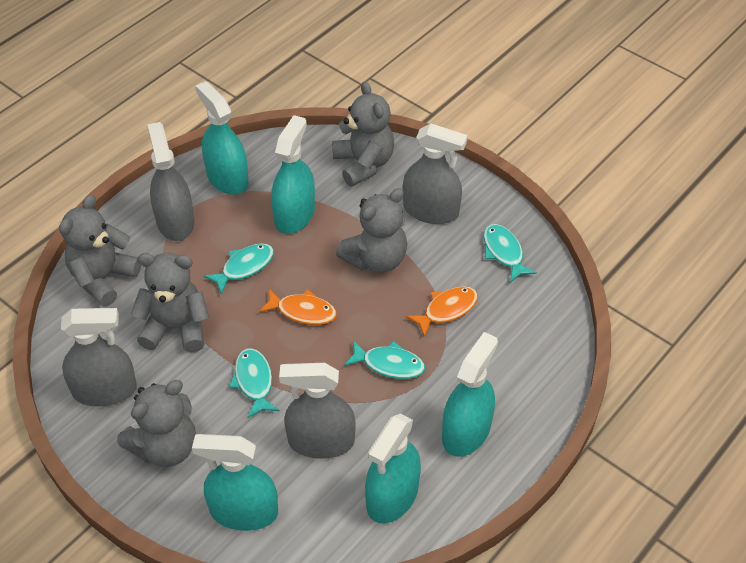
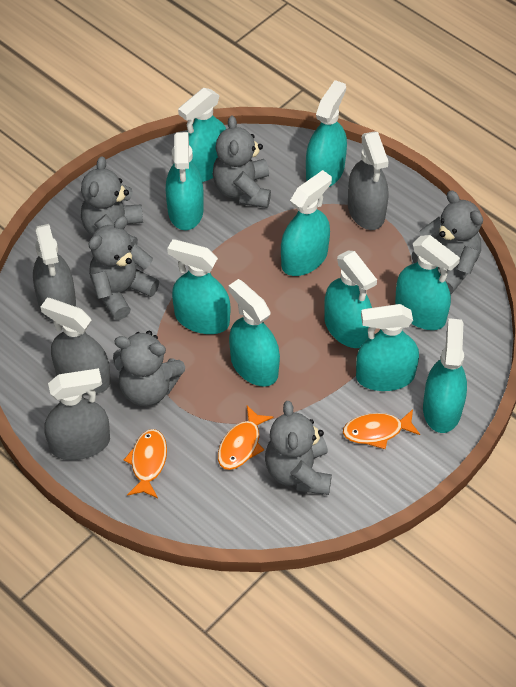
grey teddy bear: [59,195,141,307] [117,380,196,467] [131,253,209,352] [332,81,394,187] [336,188,407,272] = 5 -> [81,156,143,244] [88,216,159,320] [113,331,185,406] [212,116,271,208] [265,401,332,495] [412,190,483,294] = 6
orange fish: [259,289,337,325] [406,286,478,337] = 2 -> [124,429,167,498] [218,405,273,470] [343,409,420,449] = 3
turquoise fish: [204,243,274,294] [229,348,279,419] [344,340,425,379] [483,224,537,283] = 4 -> none = 0
turquoise spray bottle: [192,434,278,531] [195,81,249,195] [271,115,315,234] [365,414,421,523] [442,332,498,457] = 5 -> [166,132,204,230] [167,239,230,334] [178,88,226,182] [228,279,280,387] [281,170,332,276] [306,80,347,187] [324,251,377,348] [356,304,419,391] [395,235,460,330] [423,318,467,433] = 10

